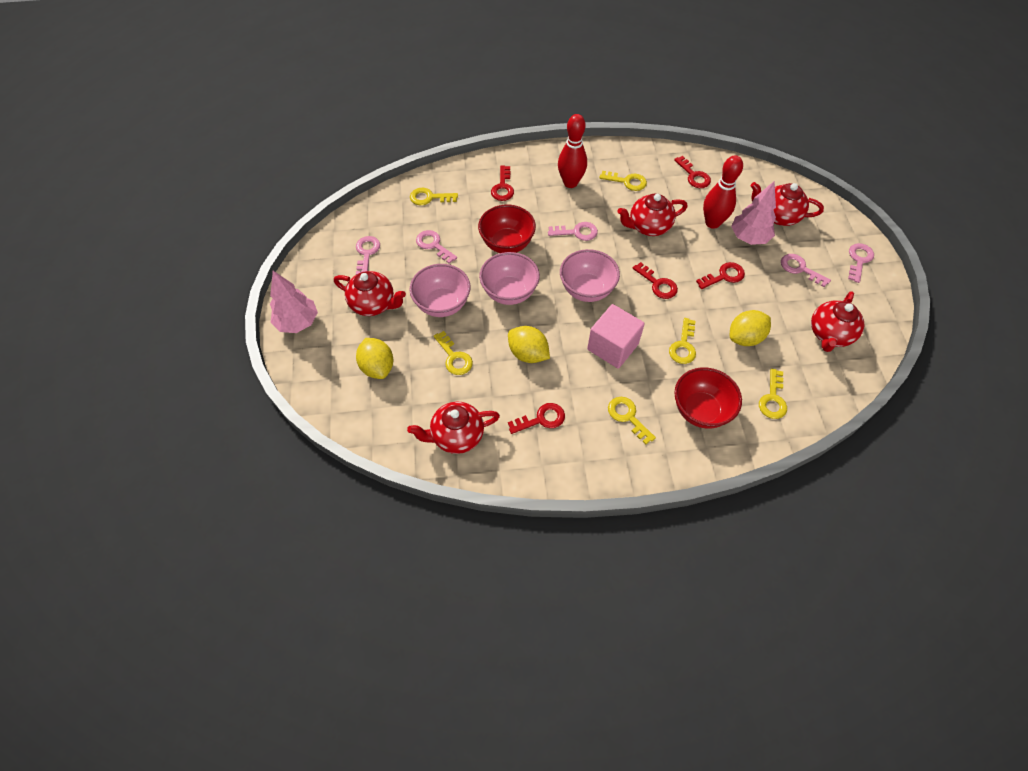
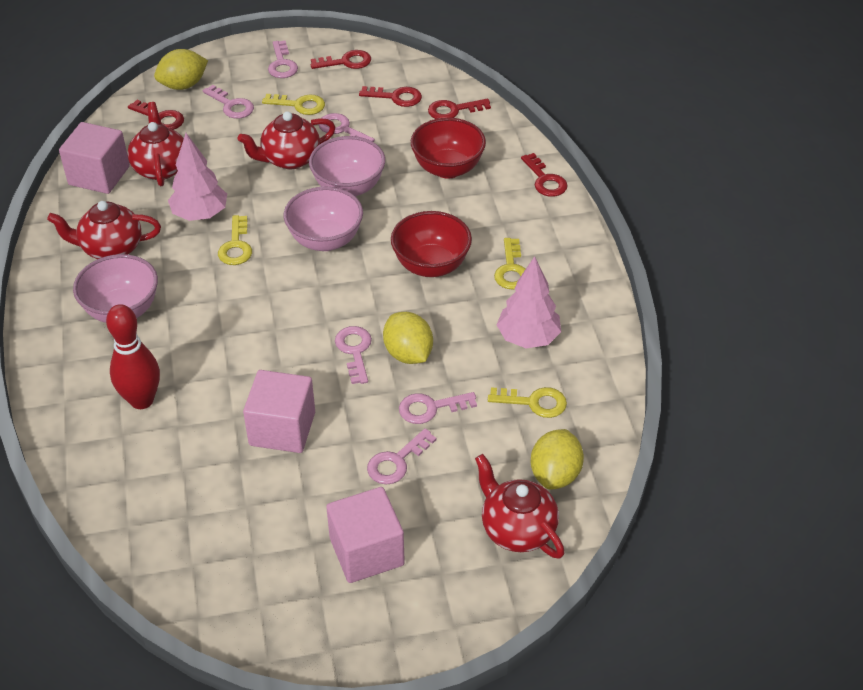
pink cube: [587,304,645,369] = 1 -> [59,122,130,194] [243,370,315,453] [326,487,405,583] = 3
pink key: [356,236,380,275] [416,230,457,264] [548,222,598,241] [781,254,831,287] [848,243,874,283] = 5 -> [203,85,254,119] [268,41,298,78] [318,113,375,142] [335,326,372,384] [367,428,437,485] [399,392,477,424] = 6
red bowling pin: [558,114,587,188] [703,155,743,229] = 2 -> [106,304,160,409] = 1
red teapot: [334,271,406,316] [407,402,500,454] [618,193,688,236] [751,182,824,226] [811,291,864,352] = 5 -> [47,201,161,259] [127,102,184,186] [238,111,336,169] [475,454,565,559] = 4
yellow key: [410,188,458,205] [434,331,473,375] [599,171,647,191] [608,397,656,445] [669,318,696,364] [759,368,787,419] = 6 -> [218,215,252,265] [262,94,325,115] [488,387,567,418] [494,238,525,290] = 4

